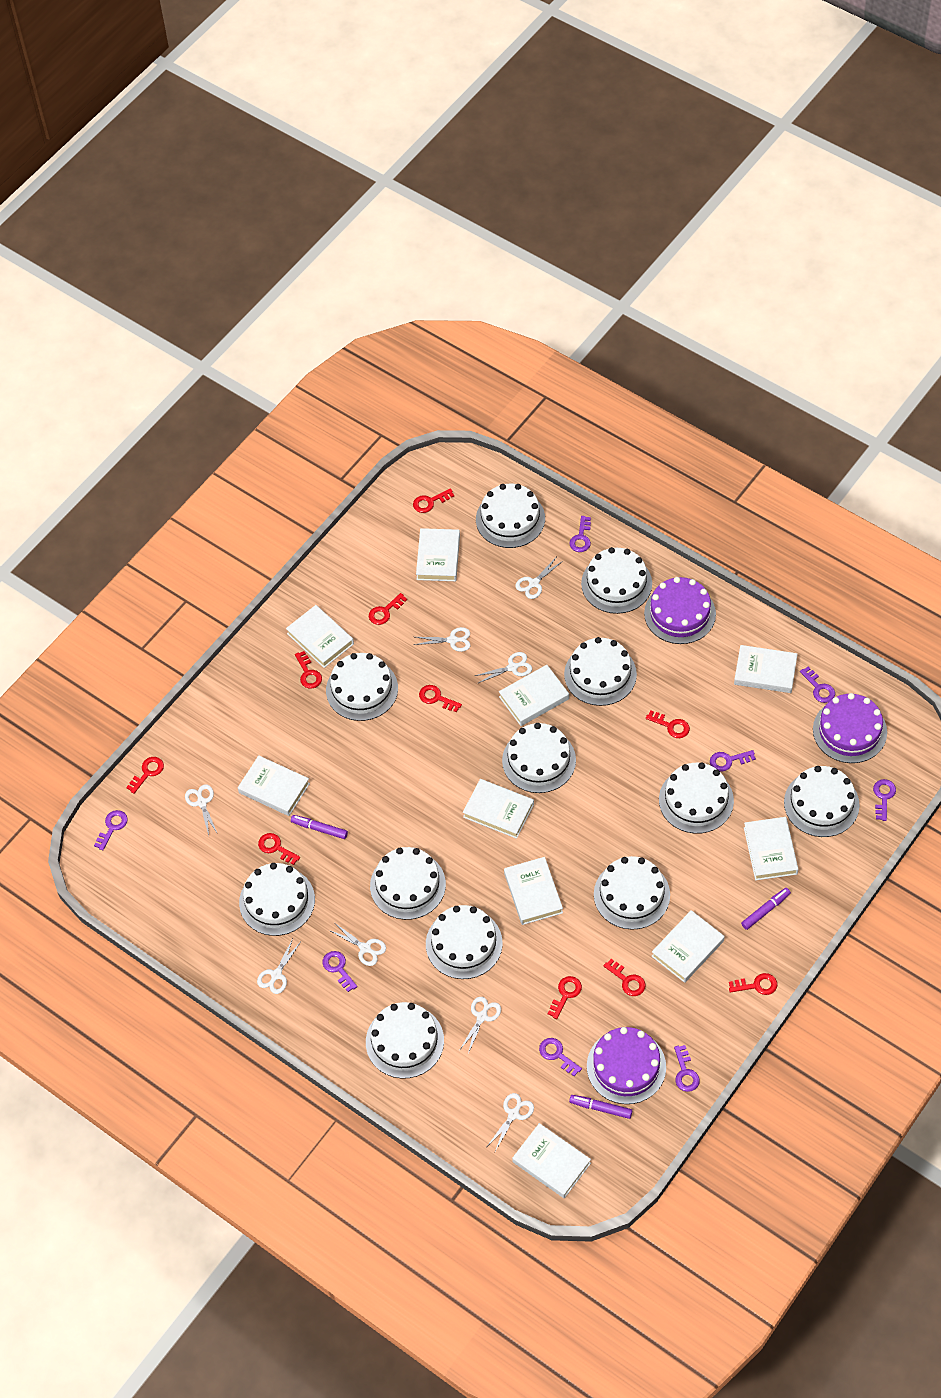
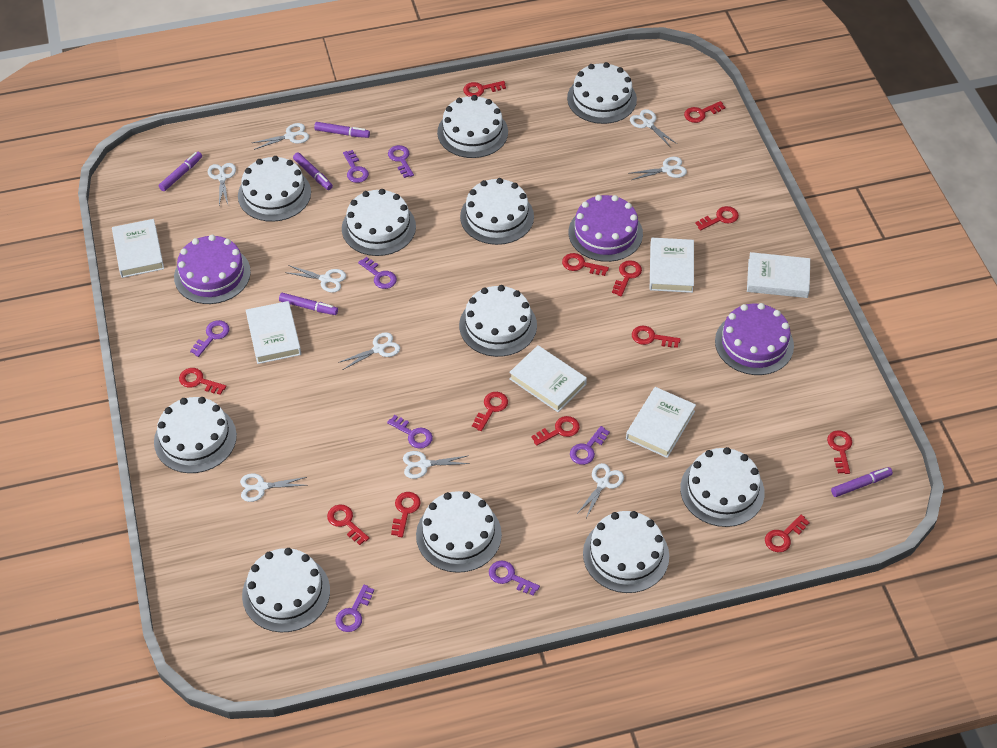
purple marker: [291,815,348,839] [569,1095,632,1119] [741,888,791,930] = 3 -> [159,152,202,191] [279,293,338,315] [293,152,333,190] [314,122,370,138] [831,467,893,497] = 5
red key: [126,757,164,794] [258,833,300,865] [295,651,322,689] [369,593,407,625] [413,488,454,513] [419,685,462,713] [548,976,582,1019] [603,959,646,996] [646,711,690,738] [729,973,777,995] = 10 -> [179,368,226,395] [327,505,369,545] [391,492,421,537] [463,81,506,97] [472,392,508,431] [531,416,580,446] [562,253,609,276] [612,260,642,297] [632,326,681,348] [684,101,725,123] [695,206,739,230] [765,515,810,552] [827,430,852,474] = 13
white book: [238,755,310,816] [286,605,354,668] [416,528,460,581] [463,779,534,839] [499,665,569,726] [504,857,563,925] [512,1123,591,1198] [651,910,725,983] [734,645,798,693] [744,817,798,880] = 10 -> [112,219,164,278] [246,301,301,364] [509,345,587,412] [626,387,696,458] [650,238,694,293] [747,252,810,298] = 6
white cake: [239,863,315,936] [326,653,398,721] [366,1002,444,1079] [370,847,446,920] [426,905,503,979] [476,484,545,548] [502,723,576,793] [564,637,637,706] [581,547,652,614] [594,856,670,930] [659,762,734,834] [784,766,860,837] = 12 -> [154,397,237,473] [238,156,311,222] [242,548,330,632] [342,189,416,256] [416,491,502,573] [437,95,508,158] [459,285,537,357] [460,178,534,245] [567,62,637,124] [583,511,669,593] [680,447,765,527] = 11
white scissors: [185,784,217,835] [257,939,300,994] [329,923,386,966] [414,627,470,652] [459,997,501,1054] [475,652,532,683] [487,1093,534,1151] [515,558,563,599] = 8 -> [208,163,236,205] [240,473,307,502] [252,123,309,150] [285,265,346,293] [338,332,400,370] [403,451,470,479] [577,463,624,518] [628,157,687,180] [630,109,677,146] = 9

